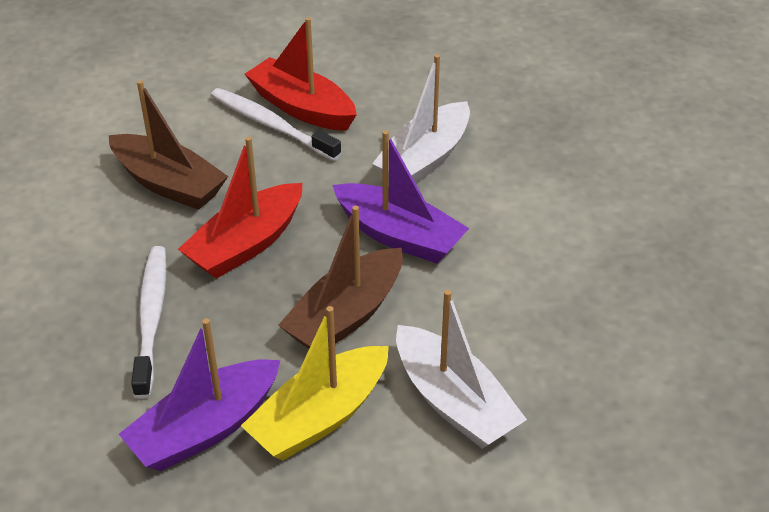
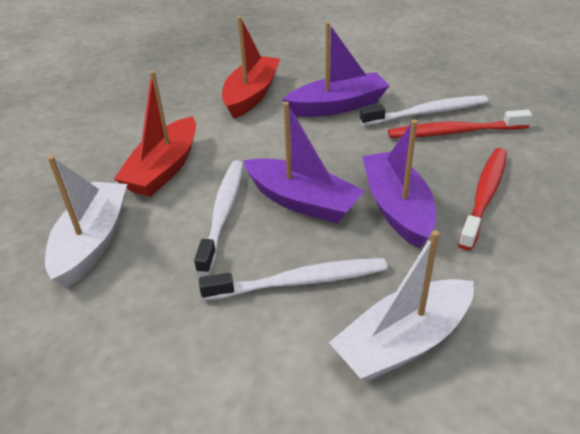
brown boat: [109,80,228,210] [278,206,403,349] = 2 -> none = 0
purple boat: [119,318,280,471] [332,130,469,264] = 2 -> [243,102,364,223] [282,22,389,117] [362,119,436,248] = 3
red toothbrush: none = 0 -> [388,110,532,138] [458,148,507,250] = 2
white toothbrush: [131,246,167,399] [211,88,341,161] = 2 -> [194,160,244,275] [199,258,387,301] [360,95,488,126] = 3
yellow boat: [241,306,389,461] = 1 -> none = 0

